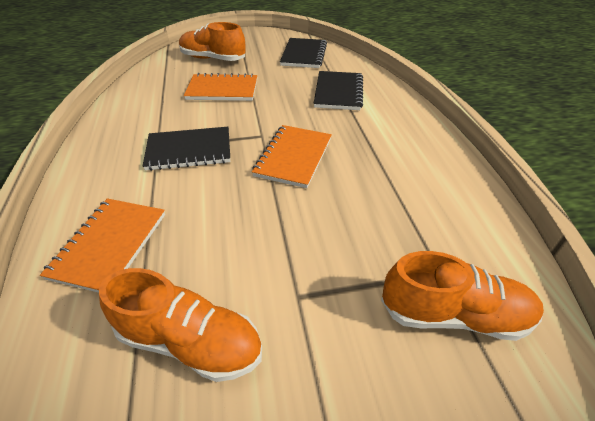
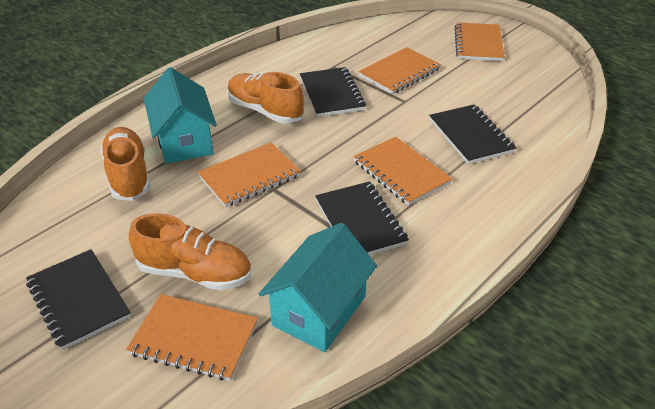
black notebook: [143,127,230,171] [280,38,327,68] [314,71,363,110] = 3 -> [26,249,131,350] [300,67,366,117] [315,181,409,255] [429,104,516,164] = 4
orange notebook: [40,198,165,293] [184,73,257,101] [252,125,332,188] = 3 -> [126,294,258,381] [198,142,301,207] [353,137,452,206] [359,47,441,94] [454,22,505,61] = 5
turquoise house: none = 0 -> [144,67,217,164] [259,223,377,352] = 2

